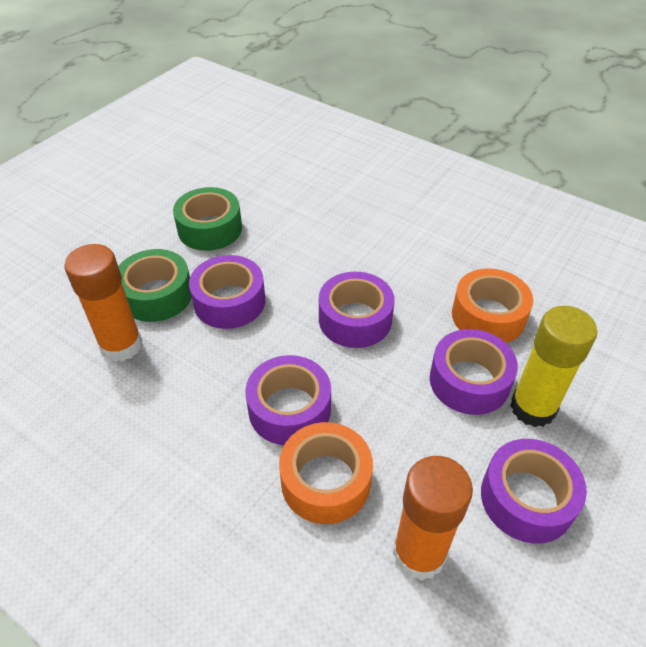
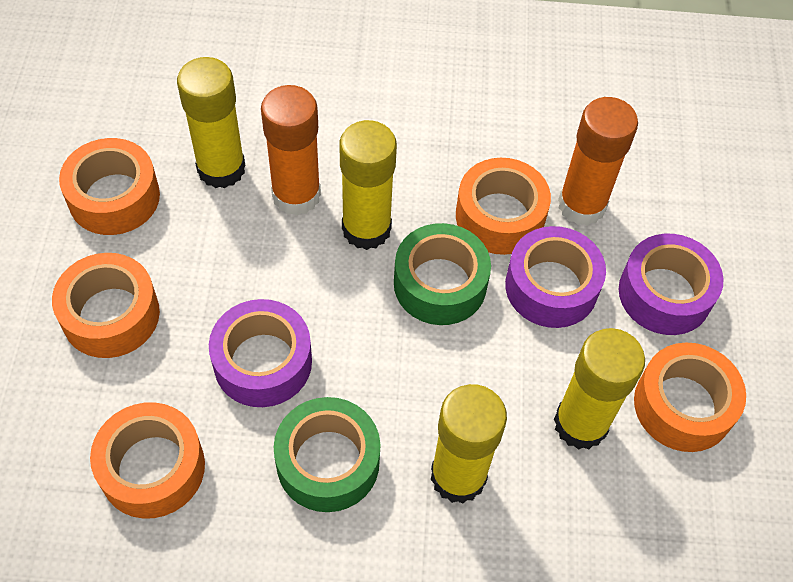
orange tape: [279,422,373,524] [452,268,533,343] = 2 -> [52,253,160,358] [59,138,160,235] [90,402,205,519] [456,158,551,255] [634,342,746,452] = 5
purple tape: [189,255,265,329] [245,355,331,445] [319,272,395,348] [430,329,518,415] [481,439,587,543] = 5 -> [209,299,312,407] [505,226,606,328] [619,234,724,335] = 3
yellow glue stick: [510,306,597,427] = 1 -> [177,57,245,188] [339,120,397,250] [431,384,507,504] [554,328,645,450] = 4

